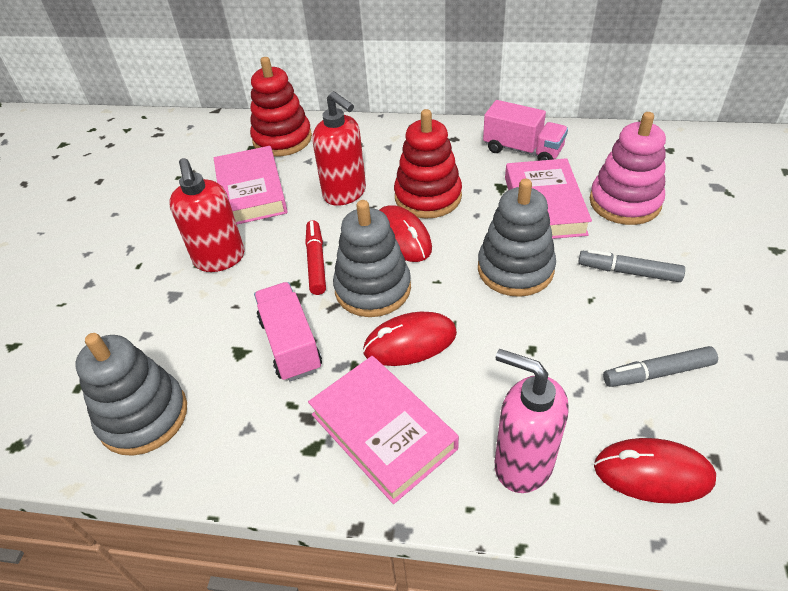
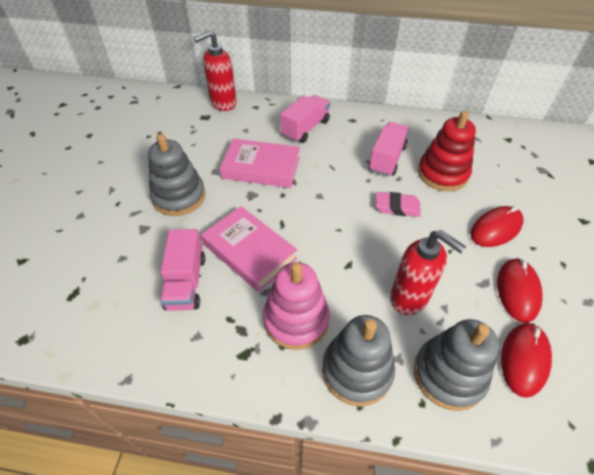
grey marker: [578,249,685,282] [603,346,718,387] = 2 -> none = 0
pink book: [214,146,288,225] [308,356,459,504] [505,158,592,239] = 3 -> [201,206,297,292] [220,138,300,188] = 2
pink eraser: none = 0 -> [376,192,421,217] = 1
pink soap dispenser: [495,349,569,493] = 1 -> none = 0
pink truck: [254,282,322,381] [483,100,568,161] = 2 -> [160,229,205,311] [280,95,330,143] [369,122,409,177] = 3
red marker: [305,220,326,295] = 1 -> none = 0
red stacking toy: [250,57,312,156] [394,109,462,219] = 2 -> [418,111,476,191] = 1

